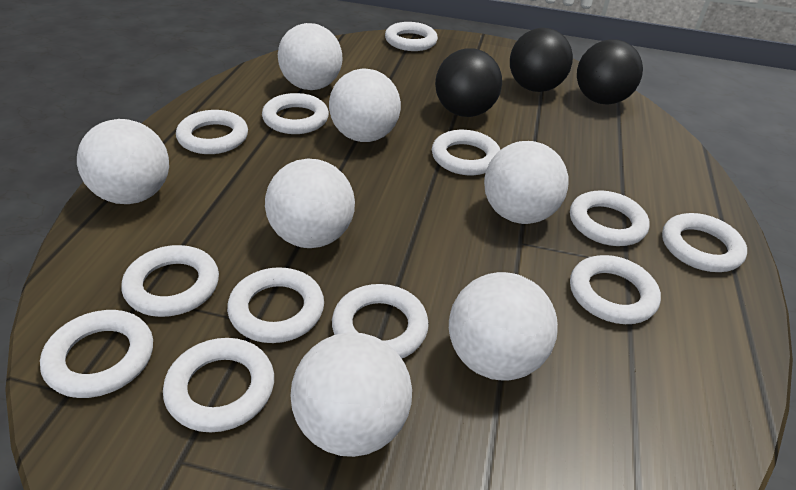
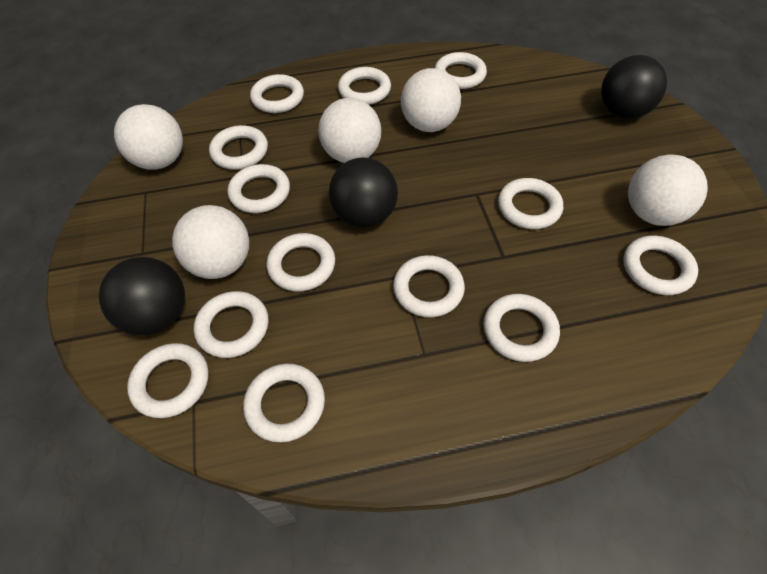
white ball: [77,119,169,204] [265,159,355,248] [278,23,342,90] [290,332,412,457] [329,69,401,142] [449,272,558,381] [484,141,568,224] = 7 -> [114,104,183,170] [172,205,249,279] [318,98,381,163] [401,68,461,132] [628,154,708,226] = 5
white ring: [40,310,153,398] [122,245,219,317] [163,338,274,432] [176,110,248,154] [227,267,324,343] [262,93,329,134] [332,284,429,359] [385,22,438,51] [432,130,500,175] [570,190,650,246] [570,255,661,324] [662,213,747,272] = 12 -> [127,343,209,418] [194,291,269,358] [209,125,268,170] [228,164,290,213] [243,364,325,442] [250,74,304,113] [266,233,335,292] [338,67,391,105] [393,255,465,317] [435,52,487,89] [483,294,560,362] [498,178,563,229] [623,235,698,295] = 13

